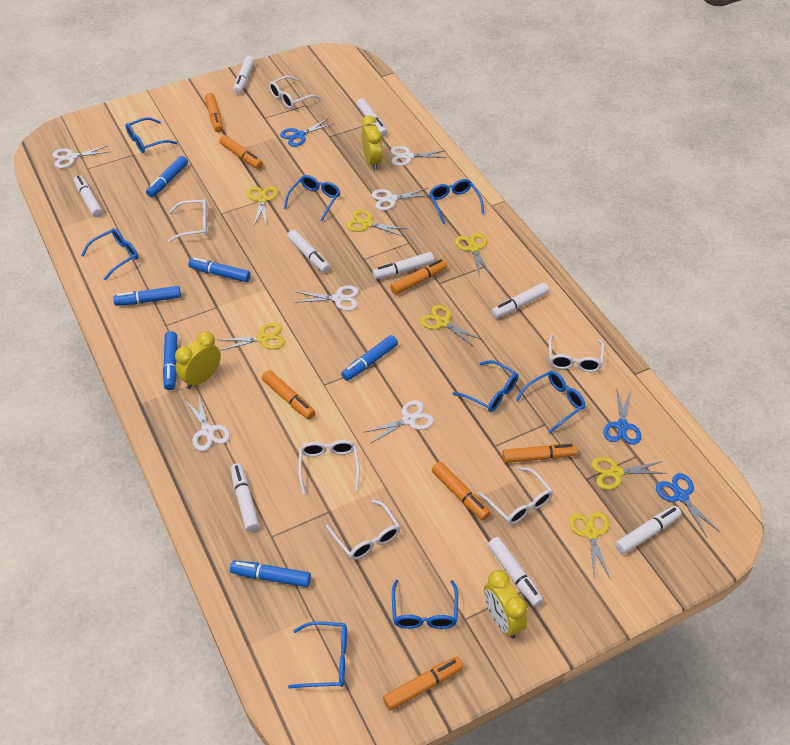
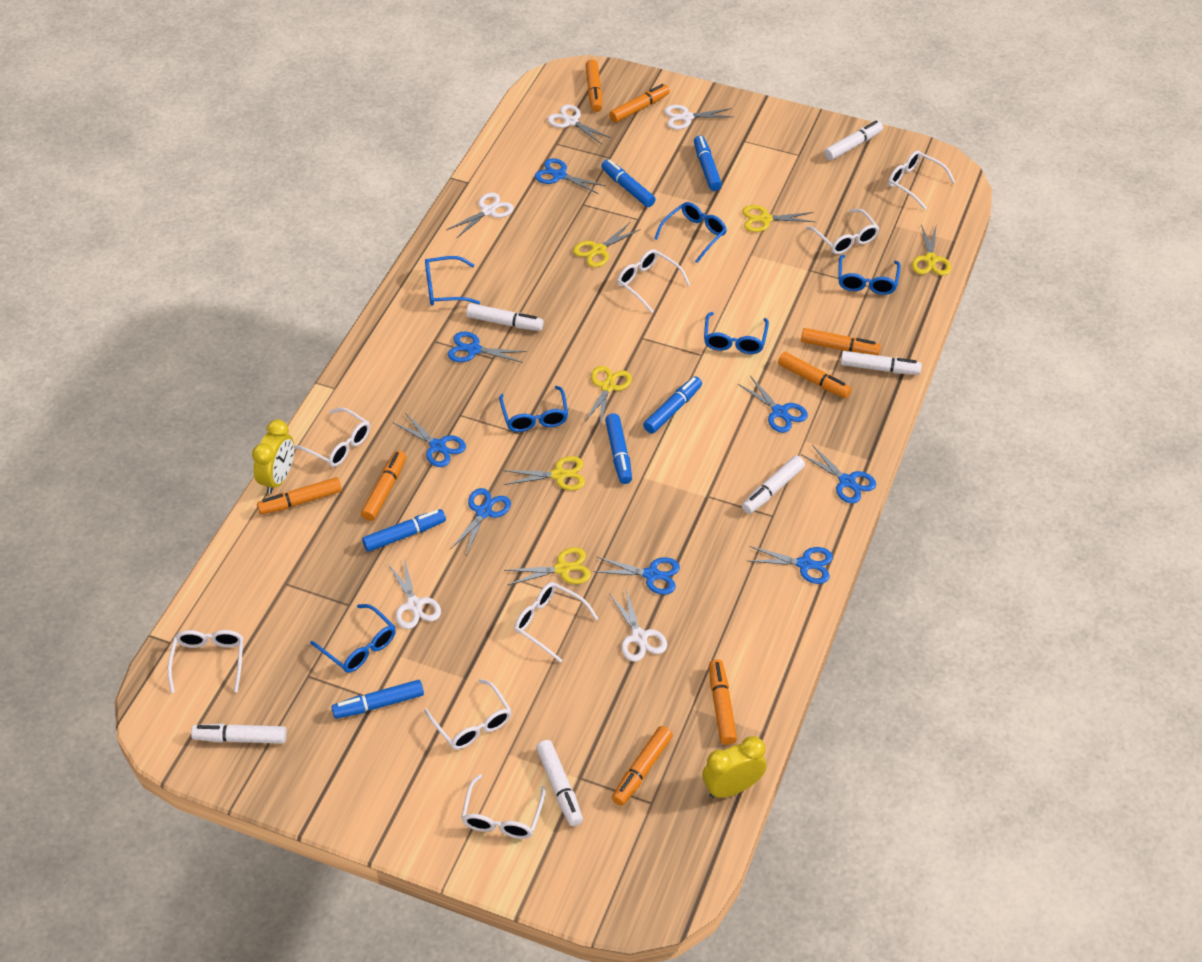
blue glasses: [81,228,138,280] [125,117,177,153] [284,175,340,221] [288,621,347,689] [392,580,458,629] [429,179,484,224] [452,360,519,412] [516,371,585,433] = 8 -> [310,604,396,673] [425,256,480,306] [499,386,568,432] [654,202,727,263] [704,312,769,354] [838,255,901,295] = 6
blue scissors: [280,119,333,147] [604,390,641,445] [656,473,720,537] = 3 -> [394,413,466,467] [448,332,527,363] [450,488,511,555] [535,158,606,194] [593,557,680,595] [738,376,808,433] [748,546,833,584] [800,445,876,504] = 8
orange marker: [205,93,223,132] [219,135,263,169] [262,370,315,419] [383,656,463,711] [390,259,448,295] [432,462,490,520] [502,444,577,463] = 7 -> [257,477,342,515] [361,451,406,521] [585,59,602,112] [609,84,670,123] [612,726,673,806] [709,659,737,745] [778,352,852,398] [801,328,881,355] = 8
white glasses: [168,199,208,242] [269,76,320,109] [298,440,360,494] [326,500,400,560] [478,467,553,525] [549,334,604,372] = 6 -> [168,630,243,693] [294,408,370,467] [424,679,512,750] [461,774,546,839] [514,582,598,663] [617,249,690,313] [806,209,879,254] [888,150,955,210] = 8
white marker: [74,175,103,217] [231,463,259,532] [233,56,254,94] [287,230,330,273] [356,99,388,137] [372,252,434,279] [488,537,544,607] [491,282,549,318] [615,506,681,554] = 9 -> [191,724,287,744] [466,303,544,331] [536,740,583,826] [742,456,805,514] [824,120,883,160] [841,351,922,375] = 6
white scissors: [52,145,109,168] [185,394,230,451] [295,285,359,311] [363,400,434,444] [372,188,430,211] [391,146,447,166] = 6 -> [388,558,441,629] [446,192,514,239] [547,105,611,144] [610,589,667,662] [664,105,733,130] = 5
yellow clock: [175,331,221,389] [362,115,383,170] [484,570,527,638] = 3 -> [252,419,294,494] [702,736,767,798] = 2
yellow scissors: [219,323,285,351] [247,186,278,226] [347,210,407,236] [420,305,483,347] [455,233,492,278] [569,512,610,579] [591,457,667,490] = 7 -> [503,456,585,491] [504,547,591,585] [573,223,641,267] [584,366,632,426] [742,205,815,232] [912,224,951,276] = 6

